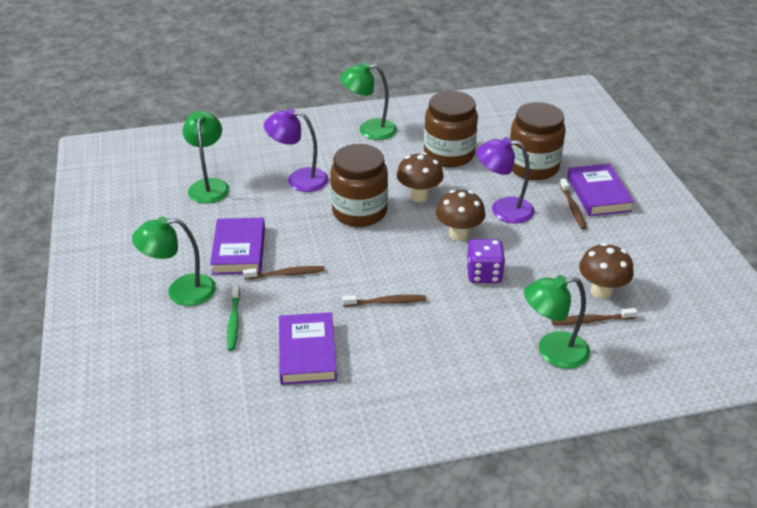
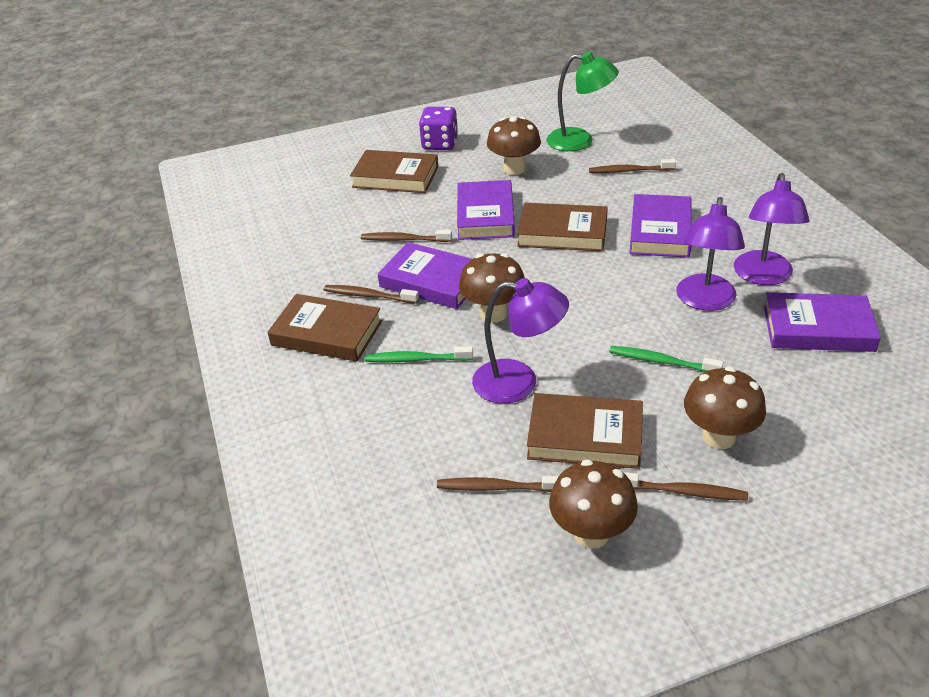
brown book: none = 0 -> [267,294,382,362] [350,150,438,193] [517,203,608,252] [527,393,643,469] = 4
brown jar: [330,144,388,227] [424,91,478,167] [510,102,566,180] = 3 -> none = 0
brown mushroom: [397,152,443,202] [436,190,485,241] [579,243,634,299] = 3 -> [459,253,525,323] [487,116,541,175] [549,460,638,549] [684,367,766,449] = 4
brown toothbrush: [243,266,325,279] [342,295,426,306] [552,308,638,325] [560,179,587,229] = 4 -> [324,285,419,304] [361,230,452,242] [437,476,559,492] [589,159,676,173] [623,472,748,501] = 5
green lamp: [132,217,216,306] [182,111,229,204] [340,62,397,140] [524,275,590,369] = 4 -> [547,52,619,151] = 1
green toothbrush: [227,284,240,351] = 1 -> [365,346,473,362] [609,346,723,372] = 2
purple book: [210,218,265,275] [279,312,337,385] [567,164,634,216] = 3 -> [378,242,472,309] [457,180,515,240] [629,194,692,258] [764,292,881,352] = 4
purple lamp: [264,108,329,192] [476,137,535,223] = 2 -> [472,278,569,404] [676,197,745,311] [734,173,810,285] = 3

